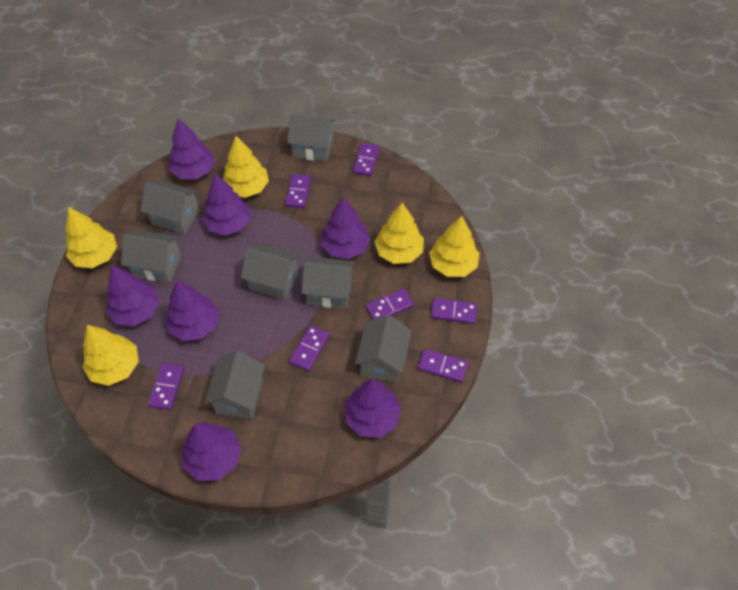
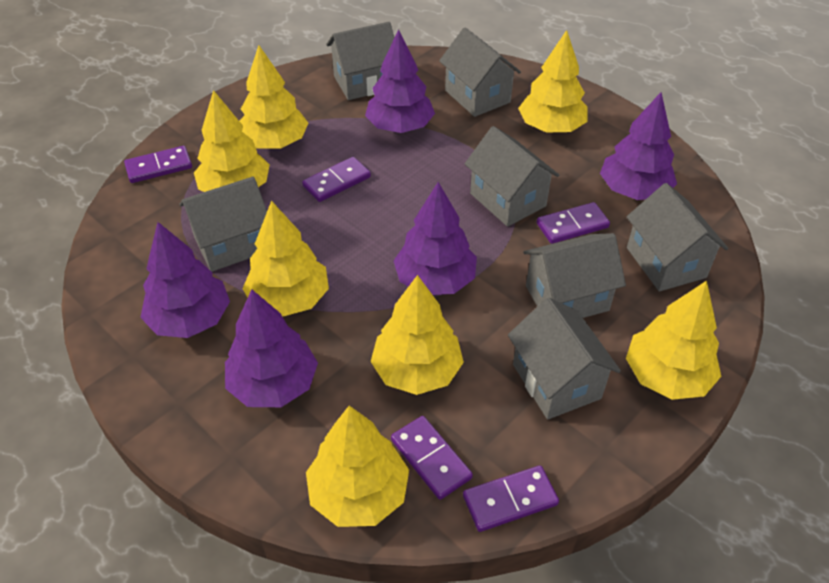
purple domino: [148,363,184,410] [285,174,311,208] [289,325,330,371] [353,143,380,177] [366,288,414,319] [418,349,468,383] [431,298,477,324] = 7 -> [124,146,192,183] [302,157,371,202] [391,416,473,500] [463,465,559,532] [537,202,610,244] = 5
purple tree: [106,265,159,326] [166,280,219,341] [169,118,215,179] [182,422,241,481] [202,173,251,235] [321,197,370,259] [344,379,401,438] = 7 -> [140,222,230,338] [225,289,318,407] [365,29,435,133] [394,182,477,295] [600,92,677,200] = 5
yellow tree: [66,207,117,268] [83,325,139,386] [223,136,269,198] [375,203,424,264] [429,216,480,277] = 5 -> [194,90,270,192] [240,45,308,149] [243,201,329,317] [306,406,409,527] [370,275,464,395] [518,30,588,133] [626,281,721,400] = 7

